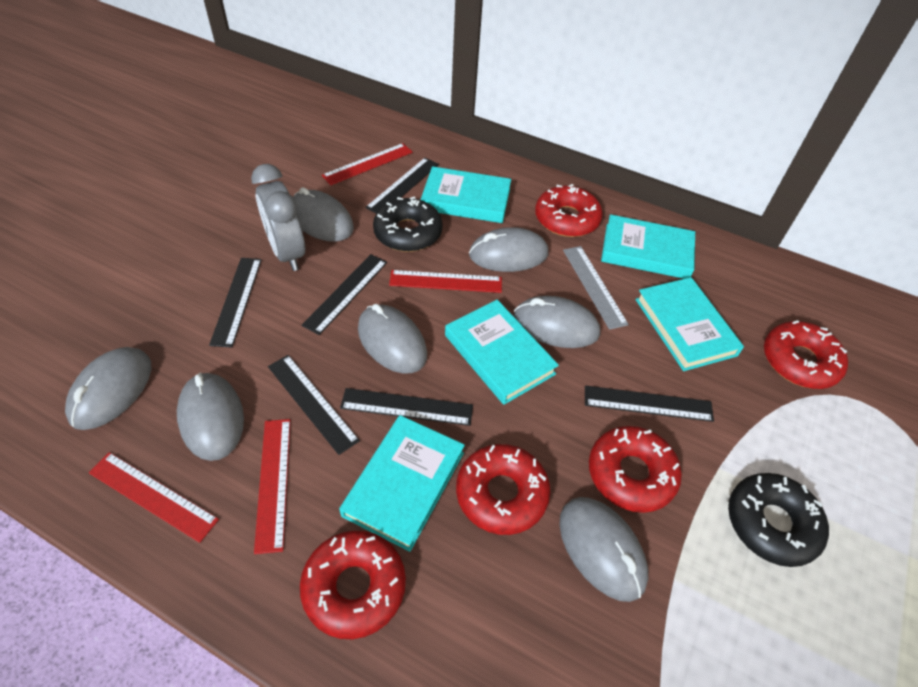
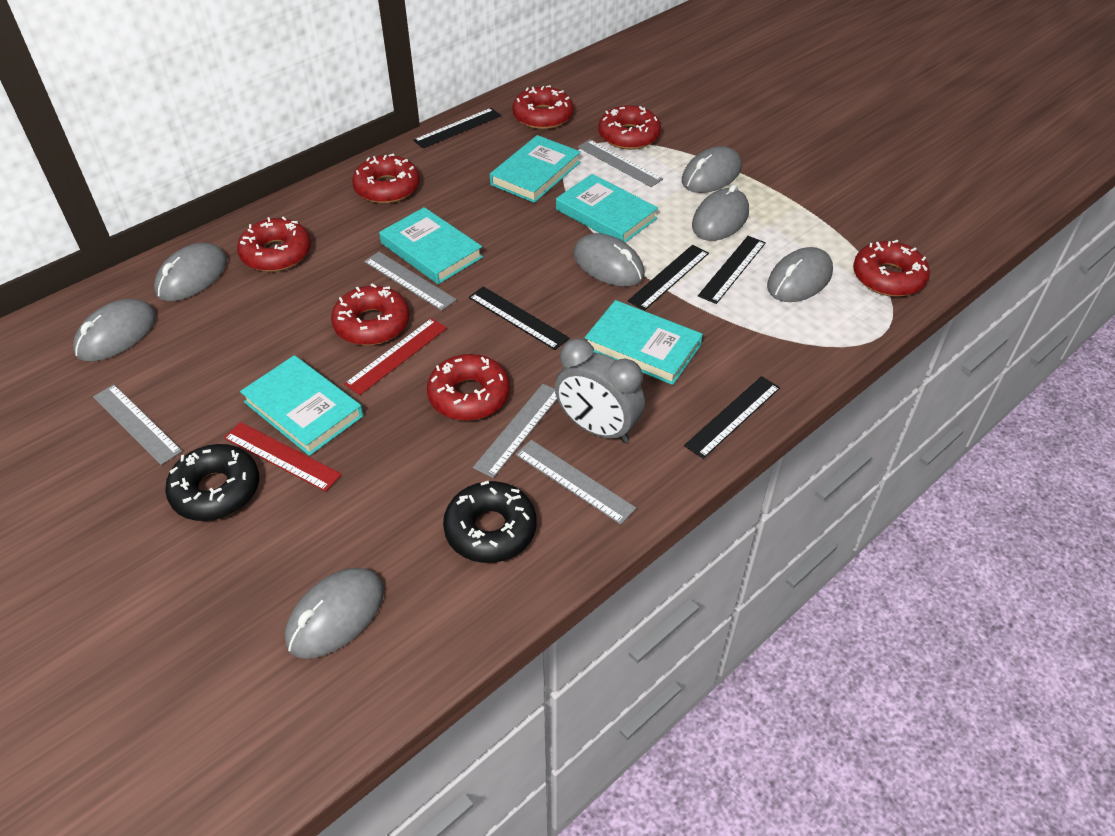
black ruler: [209,258,262,348] [268,355,360,455] [302,254,387,335] [340,388,473,426] [365,158,439,213] [585,385,714,422] = 6 -> [413,108,501,148] [469,286,569,350] [628,245,709,311] [684,376,780,459] [698,236,766,304] = 5
grey ruler: [563,246,629,330] = 1 -> [93,384,182,465] [364,252,457,311] [473,384,557,478] [515,440,636,525] [578,140,663,187] = 5
red donut: [300,531,406,639] [456,444,550,535] [535,184,603,237] [589,426,682,513] [764,320,848,389] = 5 -> [237,216,311,272] [331,284,410,345] [352,153,420,203] [427,354,510,421] [512,85,574,129] [598,105,661,150] [853,240,930,297] = 7
red ruler: [89,452,219,543] [254,419,291,554] [322,143,413,185] [389,270,502,293] = 4 -> [224,422,342,492] [344,318,447,395] = 2

